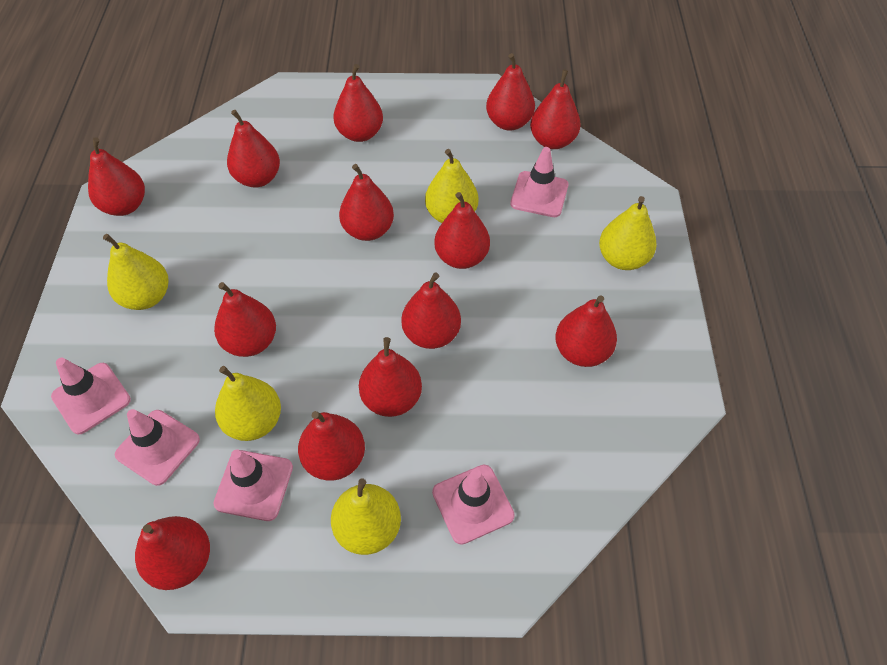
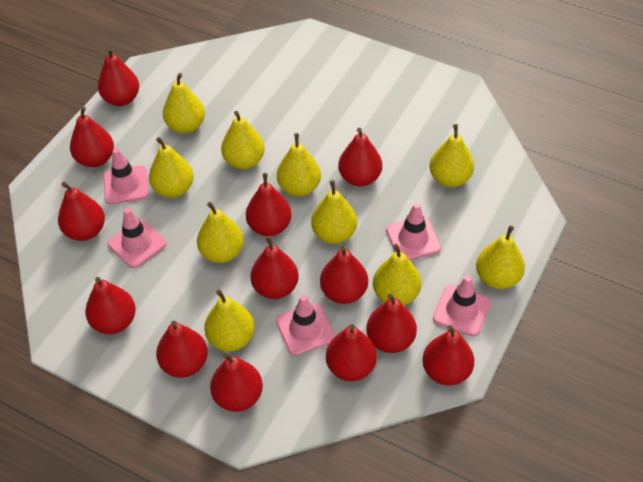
yellow pear: [103,234,168,310] [215,366,281,441] [331,478,401,555] [425,149,478,223] [599,196,657,270] = 5 -> [149,137,194,198] [163,73,205,134] [197,202,244,263] [204,289,255,351] [221,111,265,169] [277,133,321,196] [311,180,357,244] [373,244,421,305] [429,124,474,187] [476,225,525,289] = 10

